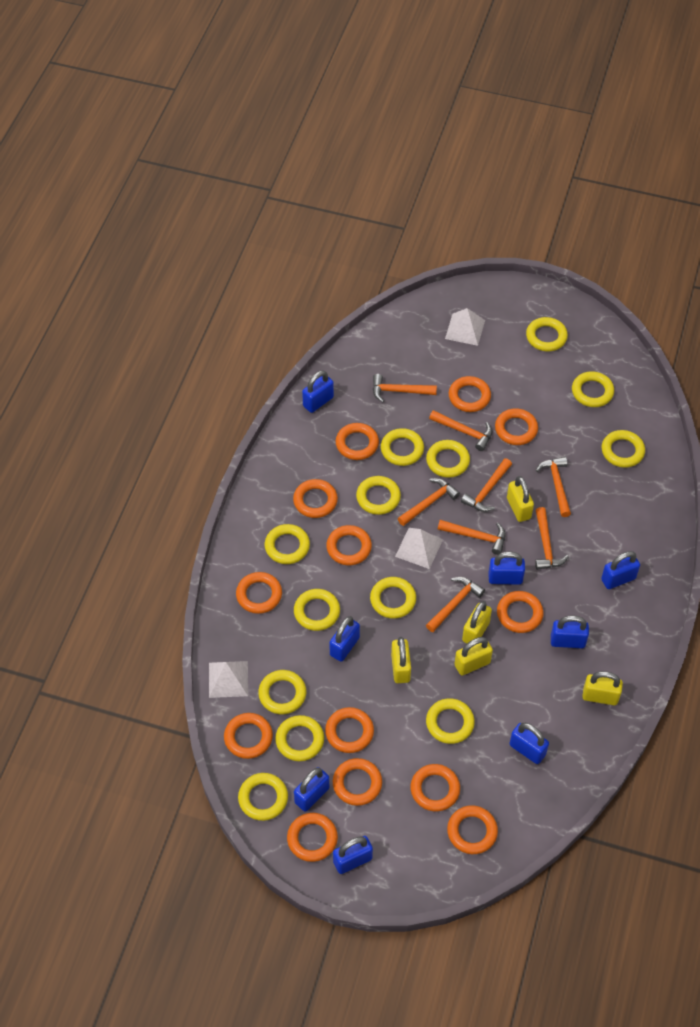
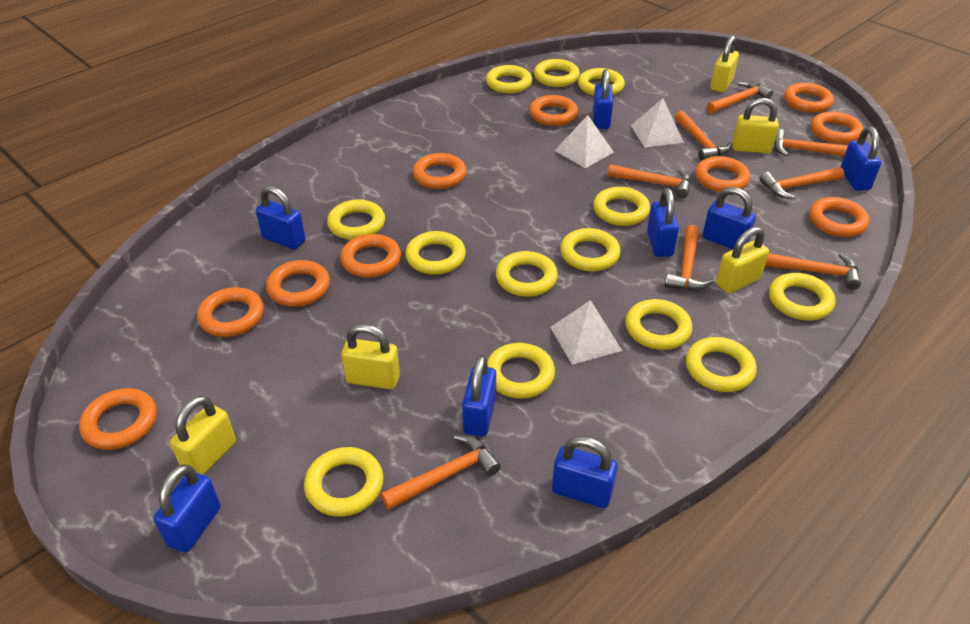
orange ring: [224,713,273,759] [236,572,282,614] [287,813,338,862] [293,479,338,518] [325,707,374,753] [326,525,372,565] [333,758,382,806] [336,423,379,460] [411,764,460,811] [447,805,498,854] [449,376,491,412] [495,408,538,445] [497,591,543,633] = 13 -> [79,388,157,450] [197,287,264,337] [266,260,330,307] [340,234,401,278] [413,153,466,189] [529,95,578,126] [695,156,750,192] [784,83,834,113] [809,197,870,237] [811,111,864,144] = 10

